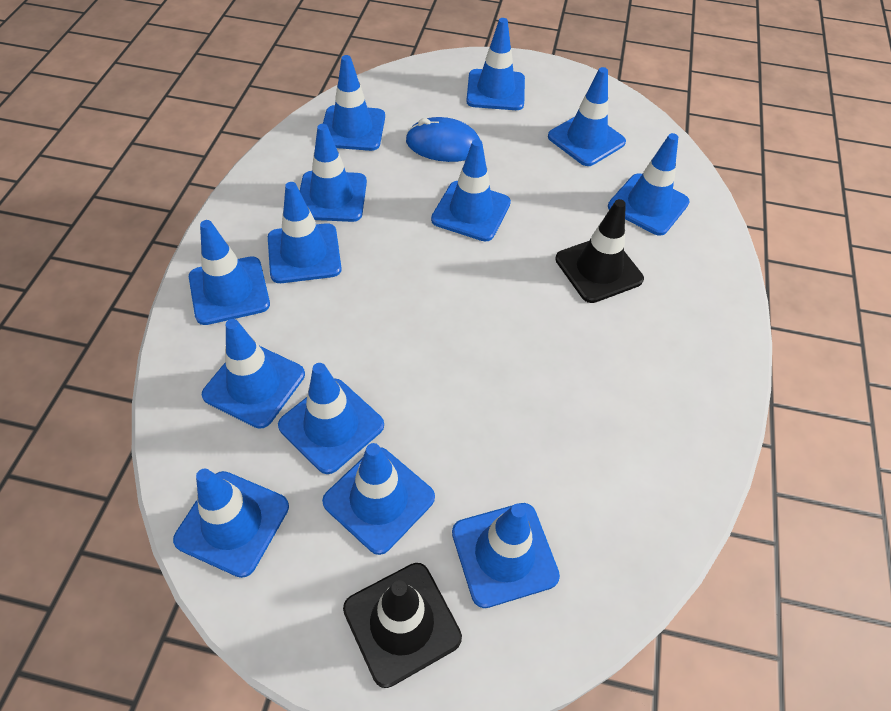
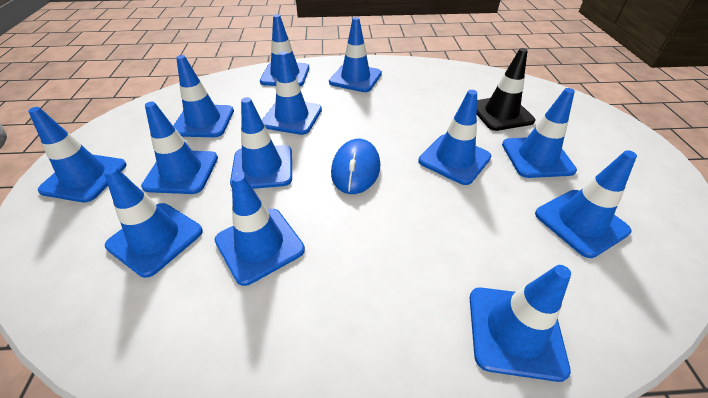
black traffic cone: [343,563,462,688] [555,199,644,303] = 2 -> [477,48,535,131] = 1

